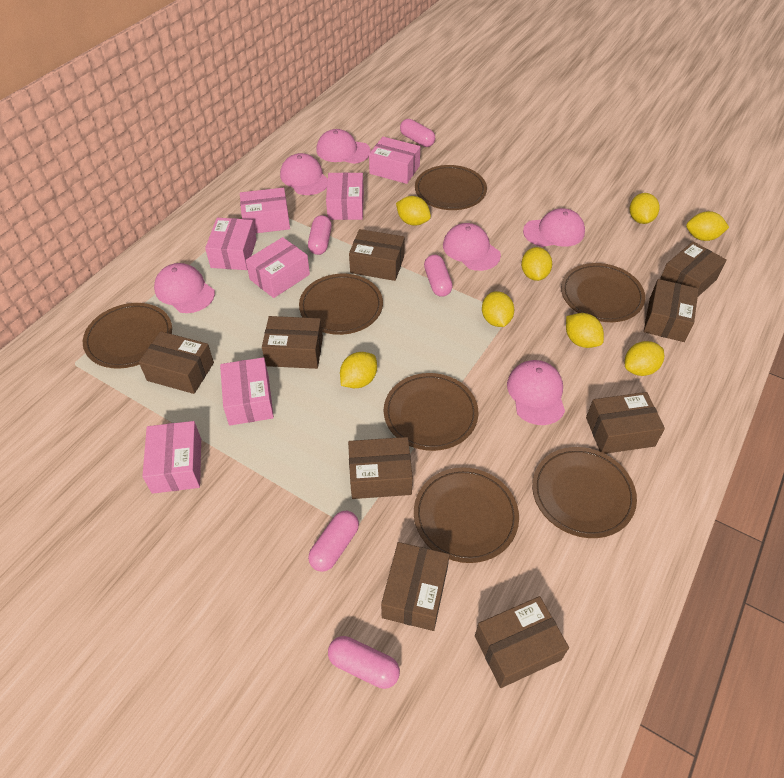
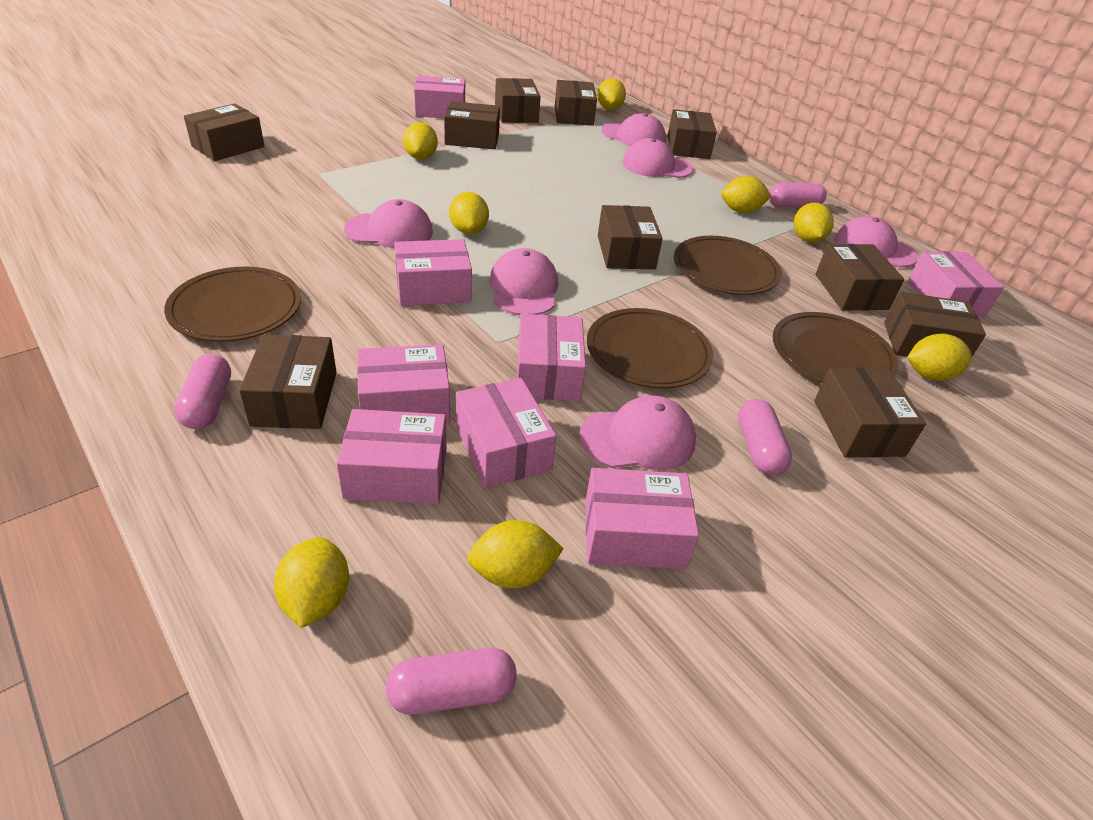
brown box: [139,331,214,394] [262,316,323,369] [348,437,413,499] [349,229,405,281] [381,542,450,631] [475,596,569,688] [586,392,665,454] [643,279,699,342] [660,241,727,297] = 9 -> [184,103,265,161] [239,334,337,429] [444,101,500,150] [495,78,541,123] [555,80,597,126] [598,205,663,269] [668,109,717,159] [814,368,926,457] [815,244,904,311] [884,292,986,357] = 10
brown plate: [83,303,172,369] [299,274,383,335] [384,373,478,451] [414,467,519,563] [415,165,487,210] [532,447,637,538] [561,263,645,322] = 7 -> [164,266,301,342] [587,308,713,388] [674,236,781,295] [773,312,898,383] = 4
pink box: [142,421,201,494] [205,218,257,270] [220,357,274,426] [240,188,290,233] [246,237,310,298] [326,172,364,220] [369,137,420,184] = 7 -> [337,409,446,504] [357,344,450,423] [394,239,472,306] [414,75,465,118] [456,378,556,488] [517,314,586,401] [585,468,699,569] [908,251,1004,318] = 8
pink capsule: [308,215,332,255] [308,511,359,572] [328,636,400,689] [400,119,435,147] [424,255,453,297] = 5 -> [174,354,231,429] [386,648,517,715] [738,399,792,475] [769,182,827,207] = 4

